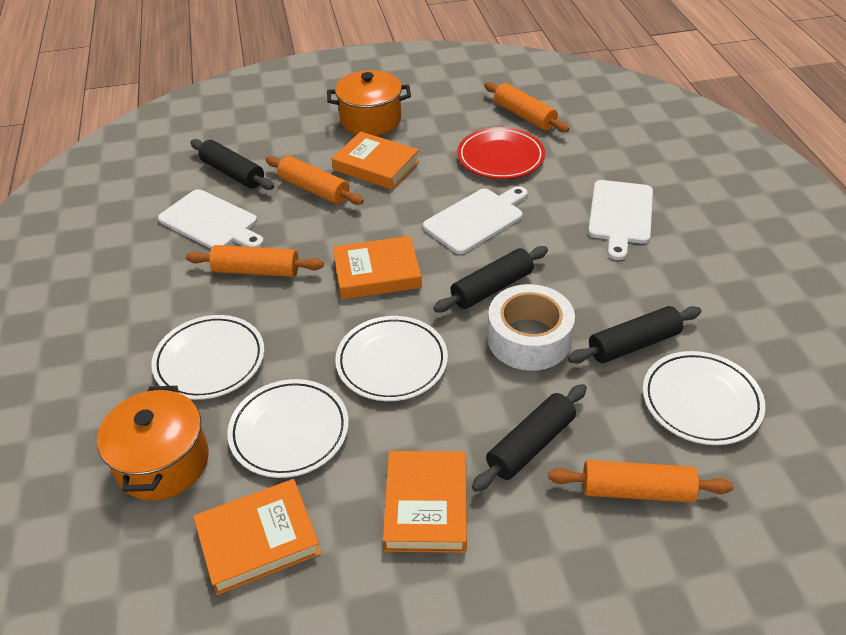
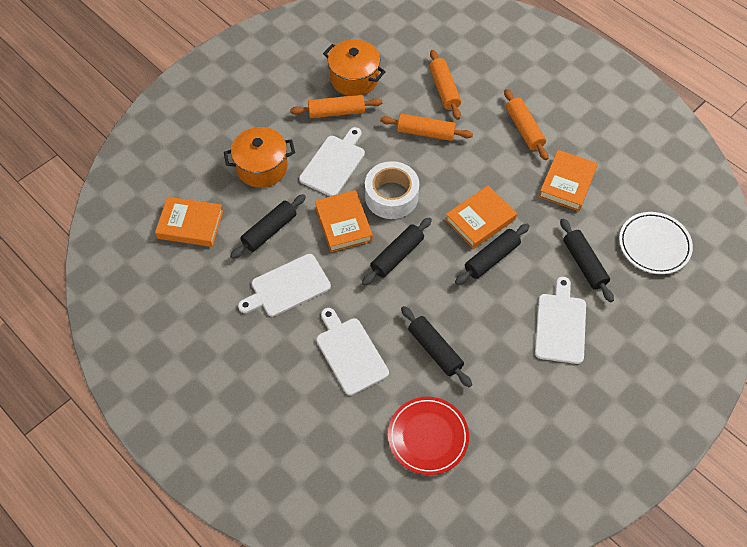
black rolling pin: [190,139,274,190] [433,246,548,312] [472,384,587,492] [568,306,701,364] = 4 -> [230,194,306,259] [362,217,432,286] [401,306,472,387] [455,223,530,285] [560,218,614,302] = 5
white cutting board: [158,189,264,249] [423,186,528,254] [588,180,653,260] = 3 -> [238,254,331,317] [299,127,365,196] [316,308,389,395] [535,277,586,364] = 4
white plate: [151,315,264,400] [227,379,349,478] [335,316,448,401] [643,351,765,445] = 4 -> [619,212,693,274] = 1

